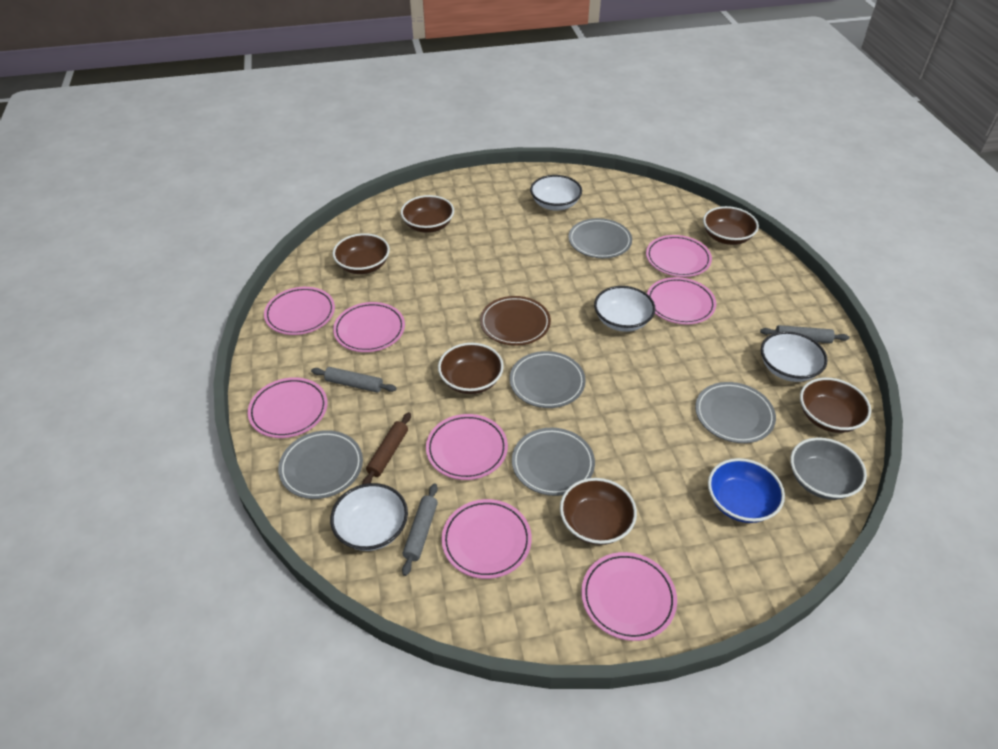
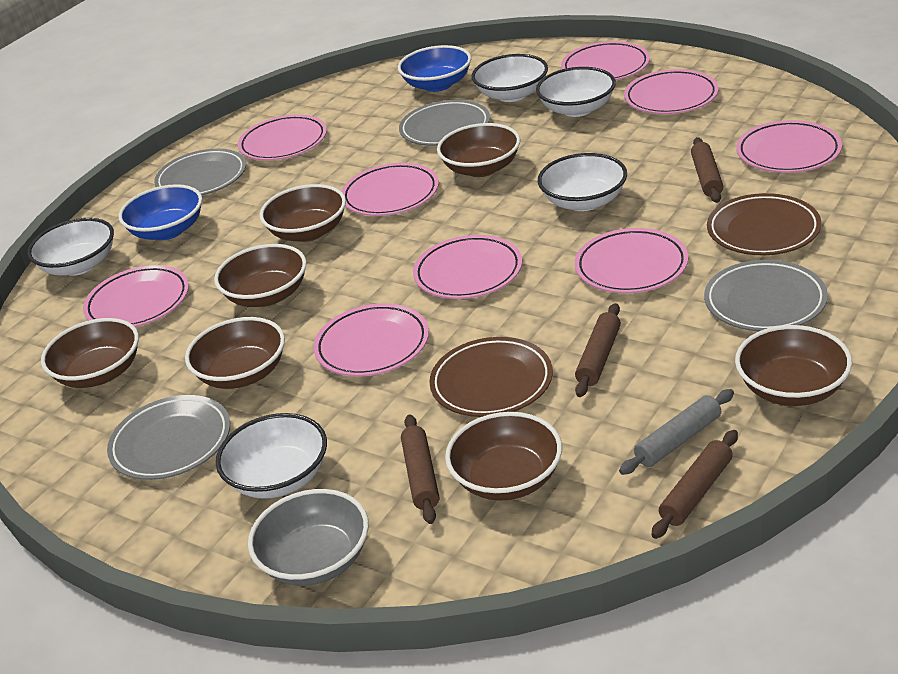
blue bowl: [708,458,785,523] = 1 -> [118,184,202,240] [398,45,471,92] = 2
brown bowl: [333,233,390,274] [401,195,454,233] [438,343,504,394] [560,478,637,545] [703,206,759,245] [800,378,871,433] = 6 -> [41,318,139,388] [185,317,285,389] [214,244,307,307] [260,184,346,242] [437,123,520,177] [445,412,562,501] [735,325,852,406] = 7
brown plate: [480,296,551,346] = 1 -> [429,337,553,417] [707,193,821,255] = 2
brown rolling pin: [362,412,411,484] = 1 -> [401,414,439,524] [575,303,621,397] [651,430,738,539] [691,137,723,203] = 4
grey plate: [278,430,363,499] [510,351,586,408] [512,428,595,496] [569,218,632,258] [695,382,776,443] = 5 -> [107,395,230,480] [154,149,246,195] [399,100,490,146] [704,260,828,331] = 4
grey rolling pin: [311,367,397,393] [402,483,438,576] [760,325,849,343] = 3 -> [619,389,734,475] = 1
pink plate: [248,377,328,438] [264,287,335,335] [333,302,405,352] [426,414,508,480] [442,499,532,579] [581,552,677,641] [646,235,712,277] [647,277,716,325] = 8 -> [83,265,189,327] [238,115,327,160] [313,303,429,377] [341,163,439,216] [413,235,522,299] [561,41,650,80] [575,228,688,293] [624,69,719,114] [736,120,842,173] = 9
white bowl: [330,483,408,551] [530,175,582,211] [594,286,655,332] [761,331,828,382] = 4 -> [27,218,114,276] [216,413,327,499] [471,54,548,102] [536,67,616,117] [538,153,627,211] = 5

